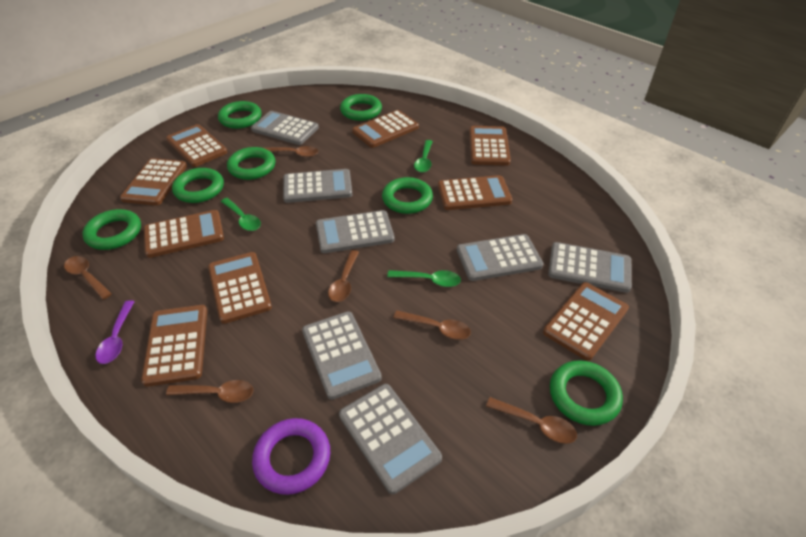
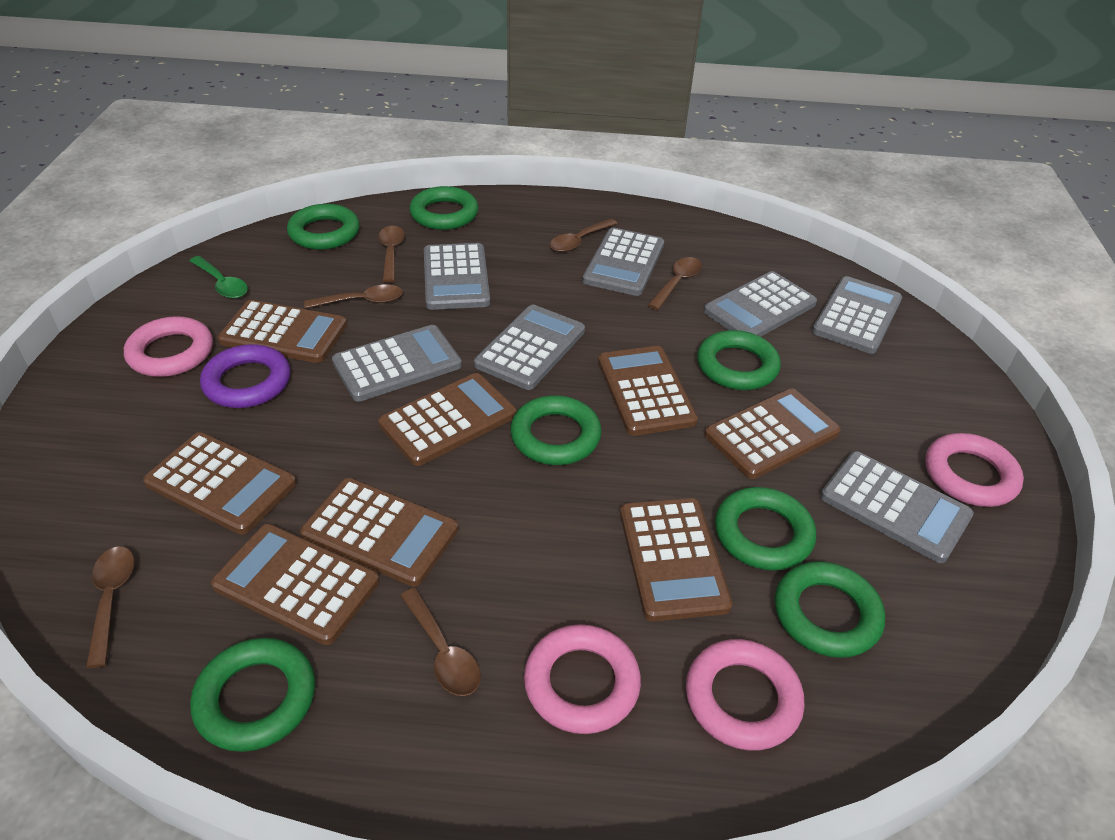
brown calculator: [120,158,187,205] [141,305,207,387] [144,210,224,258] [166,124,228,167] [208,252,272,324] [352,110,419,148] [438,175,512,210] [469,126,511,166] [543,282,629,361] = 9 -> [143,432,297,535] [211,524,379,645] [218,300,347,363] [300,478,458,587] [378,373,517,466] [598,346,698,436] [620,498,733,621] [704,388,841,479] = 8
green spoon: [221,198,261,231] [387,270,461,287] [414,140,433,173] = 3 -> [189,256,248,299] = 1
pink ring: none = 0 -> [124,316,213,377] [524,624,641,734] [686,639,805,751] [925,433,1024,507] = 4
purple spoon: [96,300,135,364] = 1 -> none = 0

